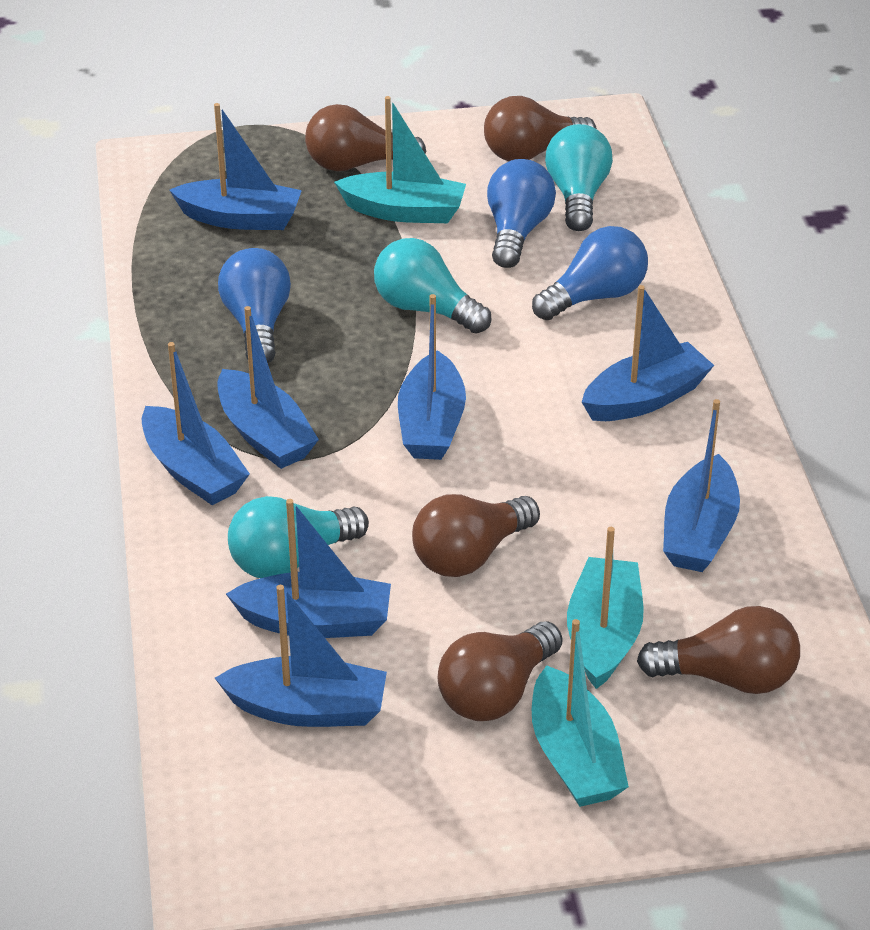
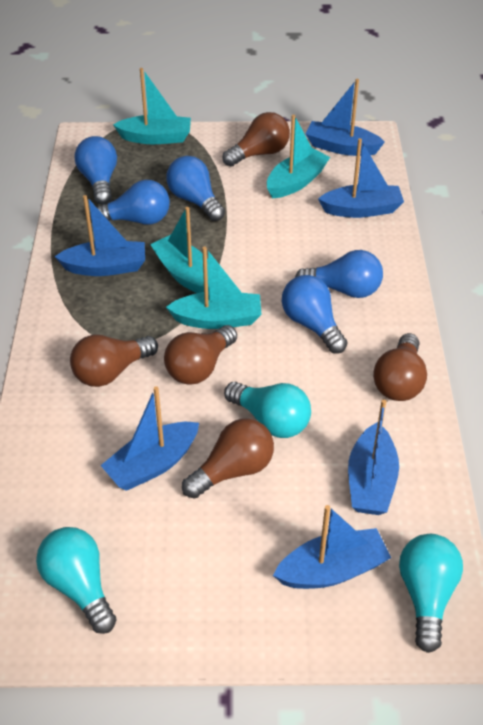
blue boat: [142,342,250,505] [169,103,302,230] [215,585,387,727] [217,306,319,469] [226,499,391,638] [398,294,466,460] [582,285,714,421] [663,399,740,572] = 8 -> [55,195,145,276] [100,386,199,491] [273,505,391,589] [306,79,385,156] [318,138,404,218] [348,399,399,515] = 6
blue light bulb: [218,248,291,363] [487,159,556,268] [532,226,648,320] = 3 -> [75,136,117,205] [90,180,170,225] [166,156,225,221] [282,275,348,353] [295,250,383,298] = 5
turquoise boat: [334,96,466,223] [532,619,629,807] [567,527,644,689] = 3 -> [113,68,191,144] [150,207,209,293] [166,247,262,329] [267,115,330,199] = 4

